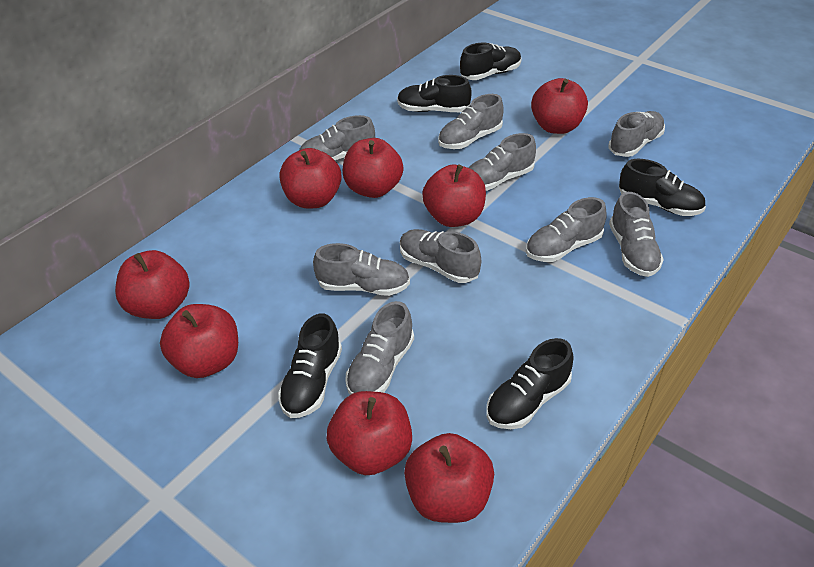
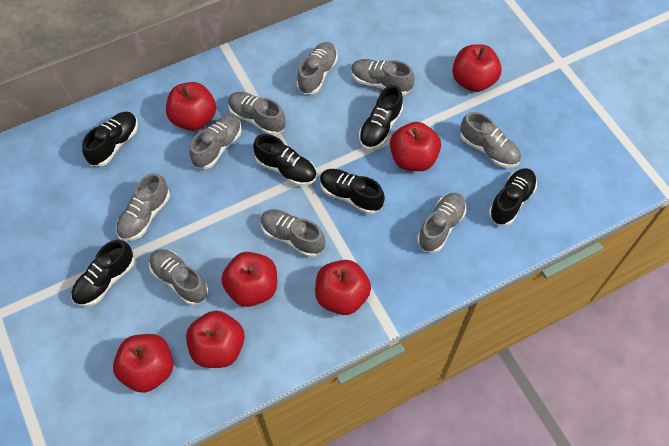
black shoe: [278,314,342,418] [397,75,472,112] [460,43,522,80] [486,338,573,429] [619,159,706,216] = 5 -> [71,240,135,306] [82,112,138,166] [253,134,317,186] [320,169,385,214] [359,85,403,150] [489,168,537,226] = 6
red apple: [115,250,190,319] [160,304,238,378] [279,148,342,208] [327,391,412,475] [343,138,403,198] [404,433,494,523] [422,165,486,227] [531,78,588,134] = 8 -> [113,334,173,393] [166,82,216,131] [186,311,245,368] [221,252,277,307] [315,260,371,315] [390,122,441,171] [452,44,502,92] = 7

